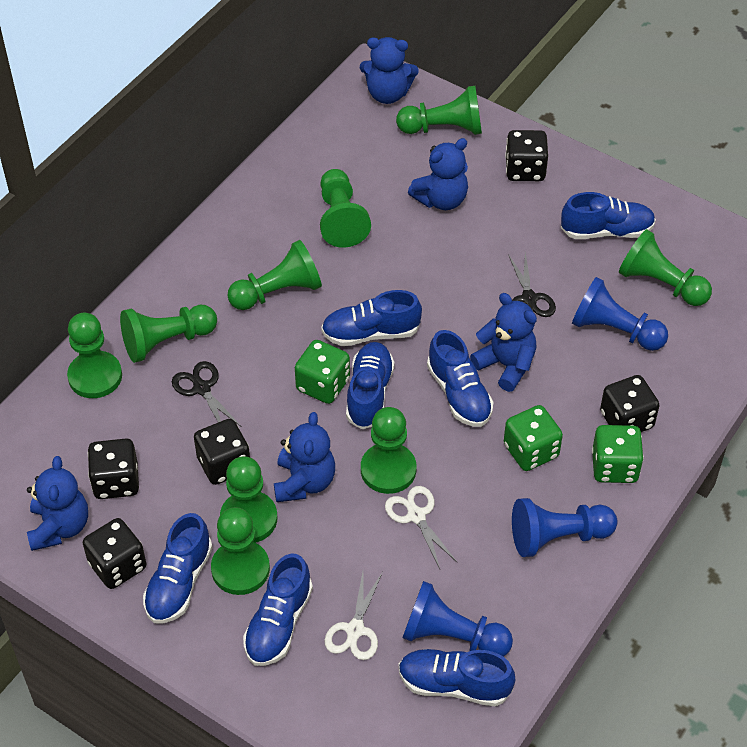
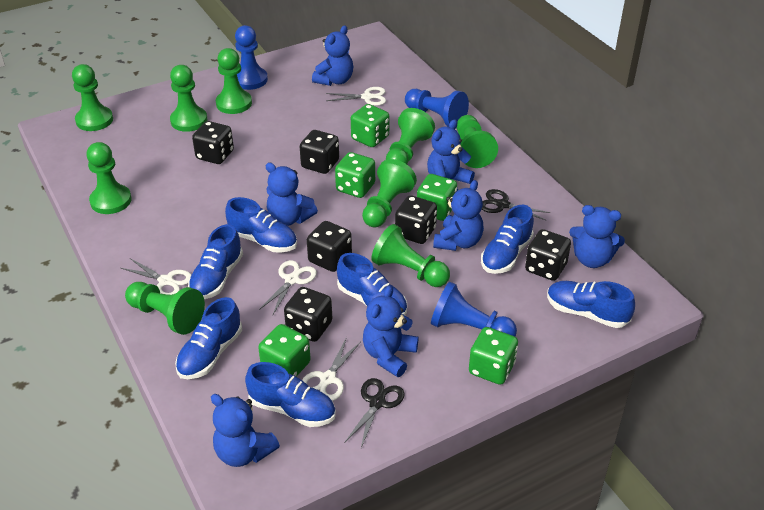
black dice: [83,518,146,589] [88,439,139,499] [194,419,250,485] [505,130,548,181] [600,375,660,432] = 5 -> [192,121,234,164] [284,287,332,342] [300,130,339,174] [307,221,352,272] [395,195,437,244] [525,229,571,281] = 6
blue teddy bear: [27,456,88,551] [274,412,335,502] [360,37,419,104] [408,138,468,210] [470,293,537,392] = 5 -> [211,394,280,467] [266,162,318,226] [312,25,353,86] [363,285,419,377] [427,120,475,191] [433,180,484,251] [569,205,625,268] = 7
green dice: [295,340,350,404] [504,405,563,471] [592,425,644,483] = 3 -> [258,324,311,376] [335,152,375,198] [351,104,389,147] [417,174,457,221] [469,327,518,385] = 5
white scissors: [325,572,383,660] [385,486,458,569] = 2 -> [121,258,191,295] [259,260,317,314] [302,337,361,401] [326,87,386,106] = 4

